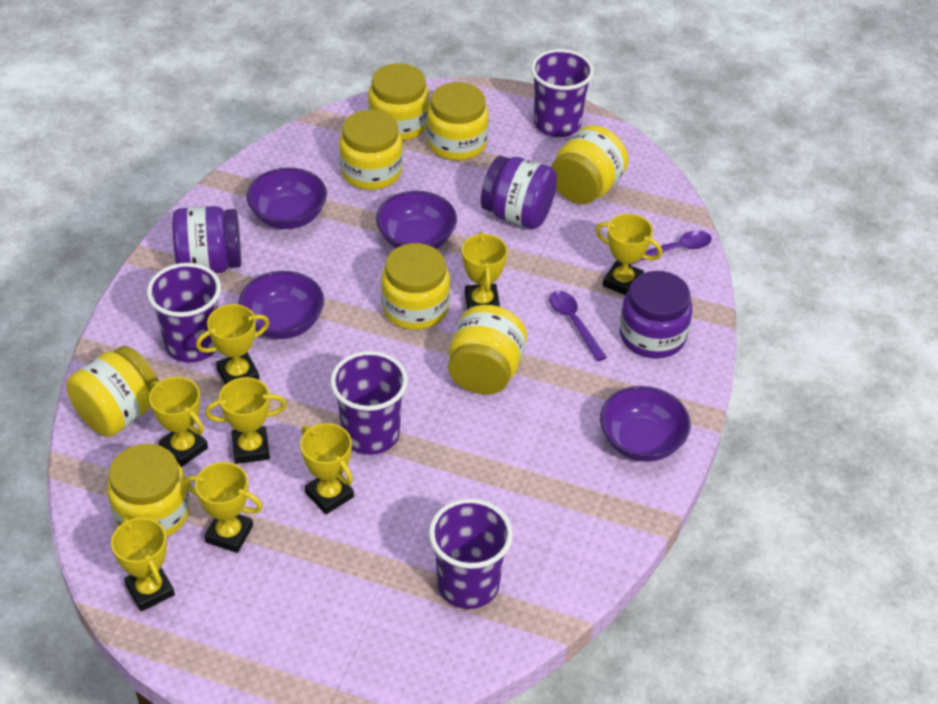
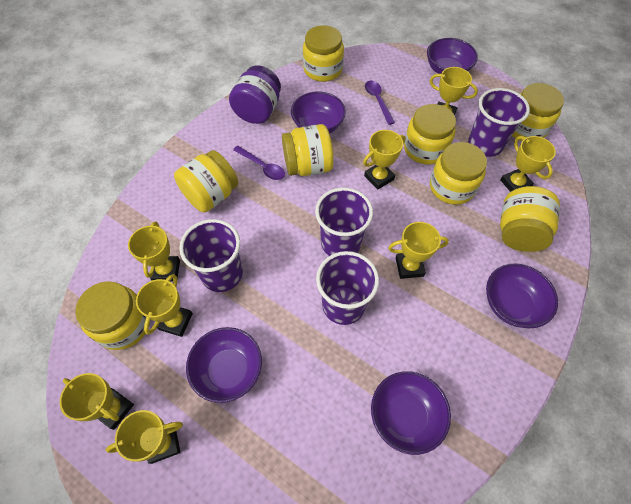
purple bowl: [238,271,324,339] [247,168,327,229] [376,191,457,249] [600,386,691,462] = 4 -> [186,327,262,403] [291,91,346,134] [371,371,451,455] [427,38,478,74] [486,263,558,328] = 5
purple jar: [172,206,241,273] [481,156,557,229] [620,271,692,358] = 3 -> [229,65,281,124] = 1

